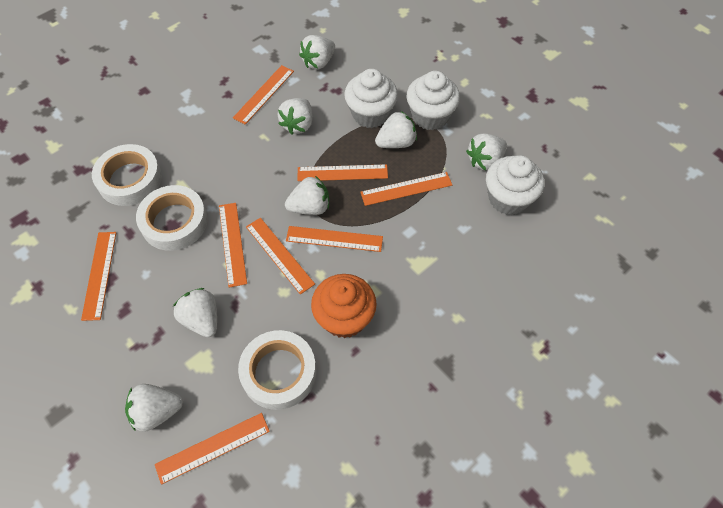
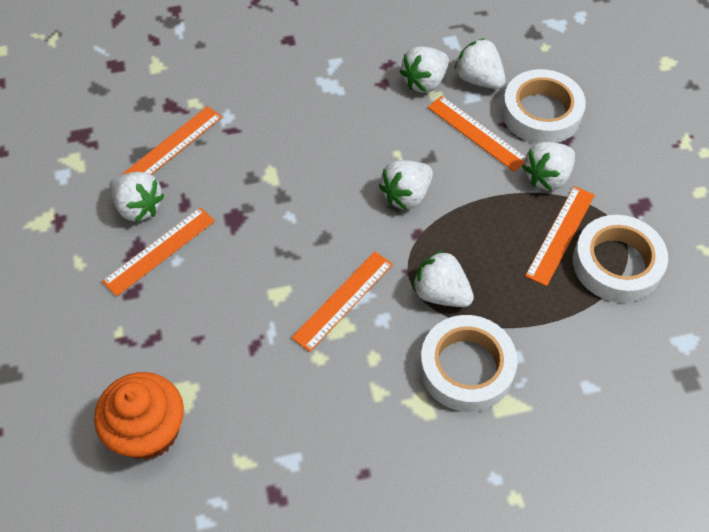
orange ruler: [81,232,116,321] [155,413,270,485] [219,203,247,287] [233,65,294,125] [246,218,315,294] [286,226,383,252] [298,164,388,181] [360,172,452,206] = 8 -> [102,207,215,296] [122,106,222,175] [291,251,393,352] [428,96,526,172] [525,186,595,286] = 5
white cupcake: [344,69,398,128] [406,71,460,130] [486,155,544,215] = 3 -> none = 0
white strawberry: [125,384,183,432] [173,288,217,337] [278,98,313,134] [285,176,329,215] [299,35,335,70] [375,111,417,148] [466,133,507,170] = 7 -> [109,172,164,222] [379,160,433,210] [399,46,449,93] [413,250,474,307] [454,38,506,89] [522,142,575,191] = 6

